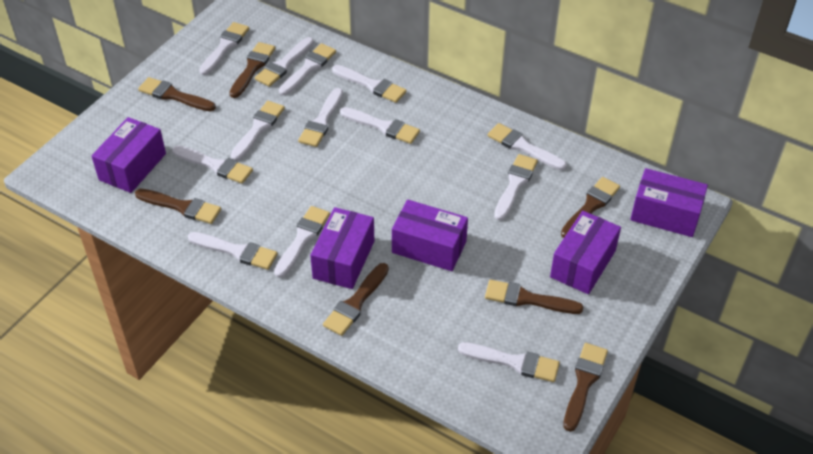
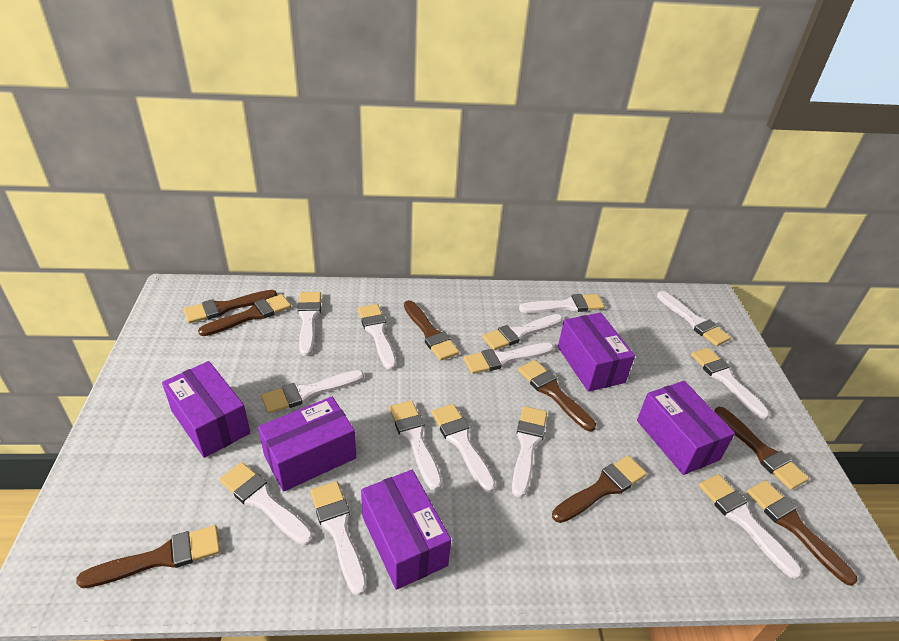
brown brush: [135,189,221,224] [138,77,216,111] [230,42,275,98] [323,263,389,336] [485,280,584,314] [561,177,620,238] [563,343,608,432] = 7 -> [76,525,221,588] [183,290,277,323] [198,294,291,336] [404,300,459,361] [518,360,596,432] [552,456,647,523] [715,407,809,490] [747,480,858,586] = 8
white brush: [172,145,253,184] [188,232,278,270] [199,22,249,75] [231,101,285,161] [255,37,314,87] [274,206,330,278] [279,43,336,95] [298,88,343,147] [332,65,407,103] [340,107,420,144] [458,342,560,382] [488,123,567,170] [494,154,538,220] = 13 -> [219,462,313,546] [261,370,364,413] [297,292,321,356] [310,481,367,596] [358,304,396,370] [389,400,442,491] [432,404,496,493] [464,343,554,374] [482,314,563,350] [512,406,547,498] [519,294,605,313] [657,291,731,346] [691,348,770,419] [699,474,802,579] = 14

